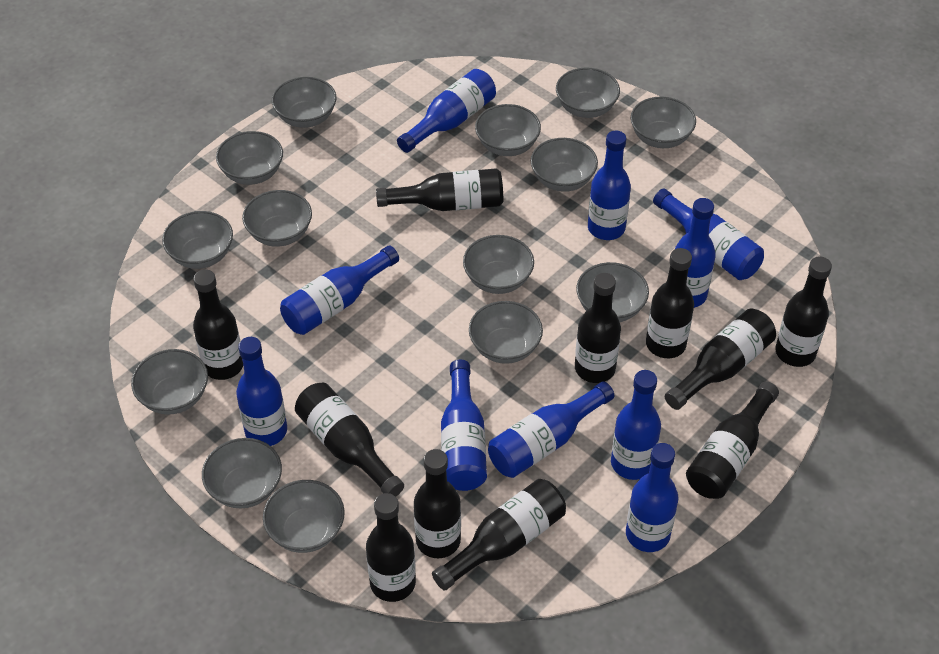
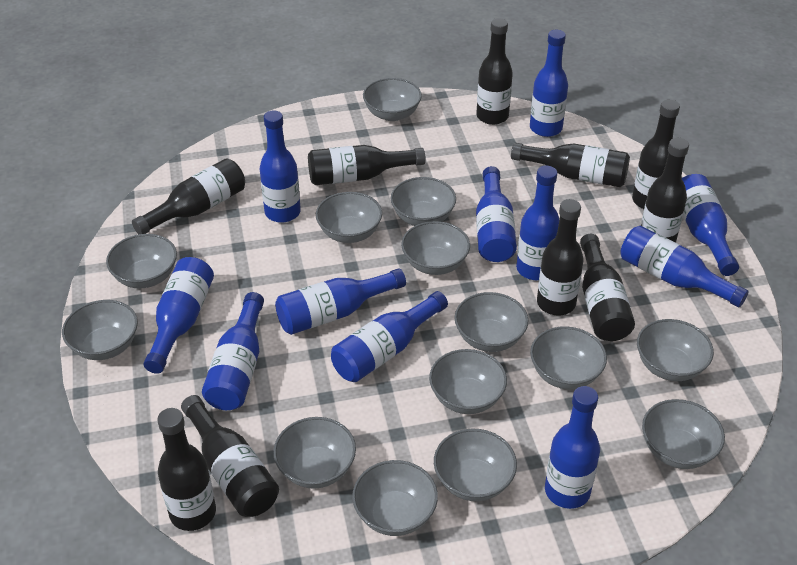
black bottle: [193,270,243,380] [295,383,404,497] [366,493,416,602] [376,168,503,211] [414,449,461,558] [432,479,566,591] [575,273,621,383] [646,248,694,358] [665,309,776,410] [686,381,779,499] [775,256,832,367] = 11 -> [132,158,245,234] [157,408,216,531] [181,395,279,517] [308,145,426,185] [476,18,513,125] [511,143,630,187] [537,199,583,316] [580,234,635,341] [632,99,680,209] [641,138,689,242] = 10
blue bottle: [236,337,287,446] [280,245,399,335] [397,69,496,153] [441,360,487,491] [488,381,614,478] [588,131,631,240] [611,370,661,480] [626,443,679,552] [653,189,764,280] [675,198,716,308] = 10 -> [144,257,214,374] [202,292,264,410] [260,110,301,223] [275,268,406,335] [331,291,448,382] [476,166,517,262] [516,166,559,280] [530,30,568,137] [545,386,600,509] [620,226,749,307] [682,174,739,276] = 11

